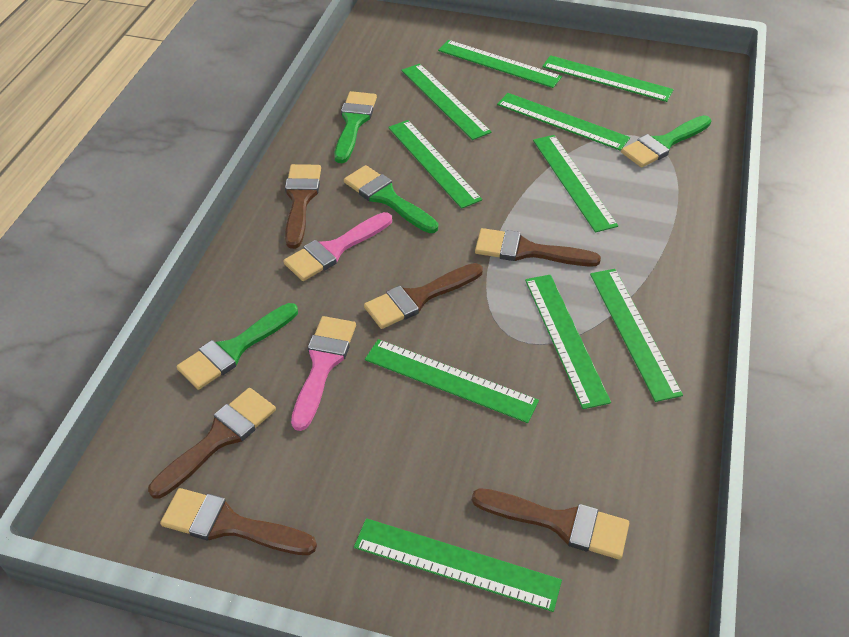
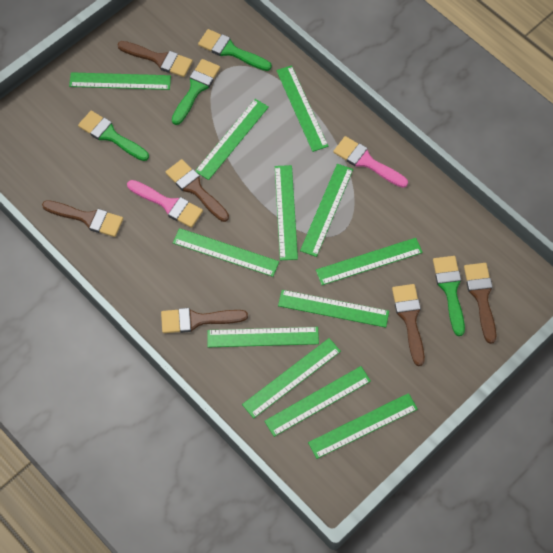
green ruler: [354,518,562,612] [365,339,539,423] [388,120,482,209] [402,64,492,140] [438,40,562,88] [497,93,630,151] [525,275,611,409] [533,135,618,233] [542,55,674,102] [590,269,683,402] = 10 -> [69,72,171,90] [173,228,279,277] [195,99,269,180] [207,327,319,347] [242,338,341,419] [264,366,371,437] [275,165,298,260] [276,65,328,152] [278,290,389,328] [300,164,353,257] [308,393,418,459] [316,238,423,285] = 12

